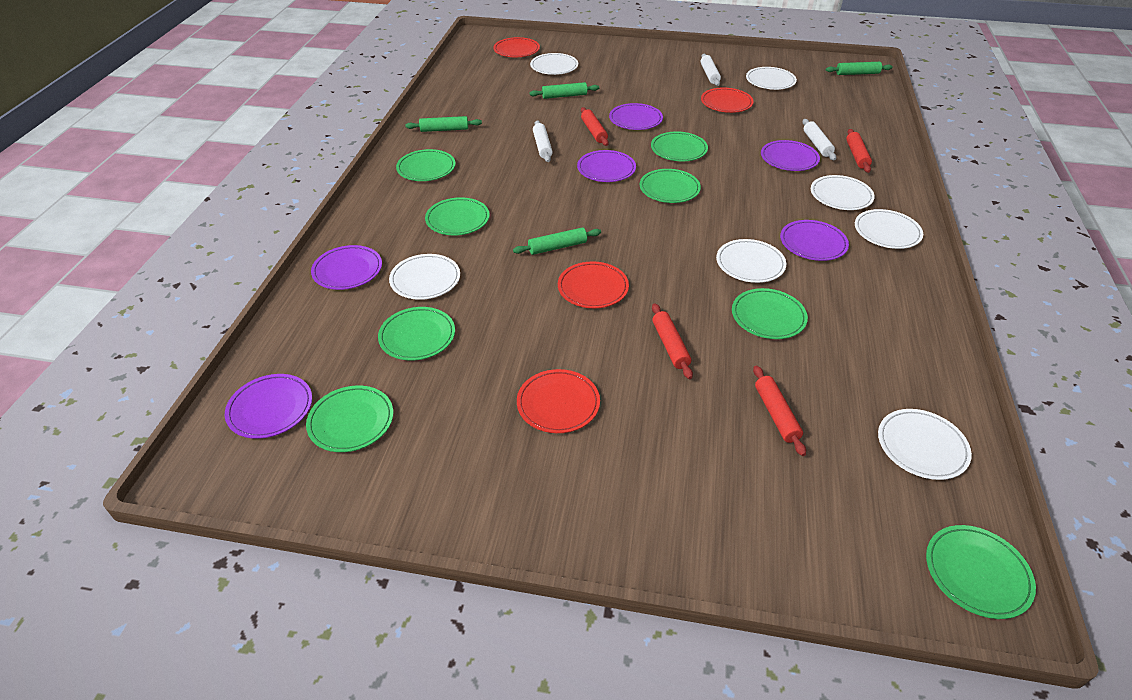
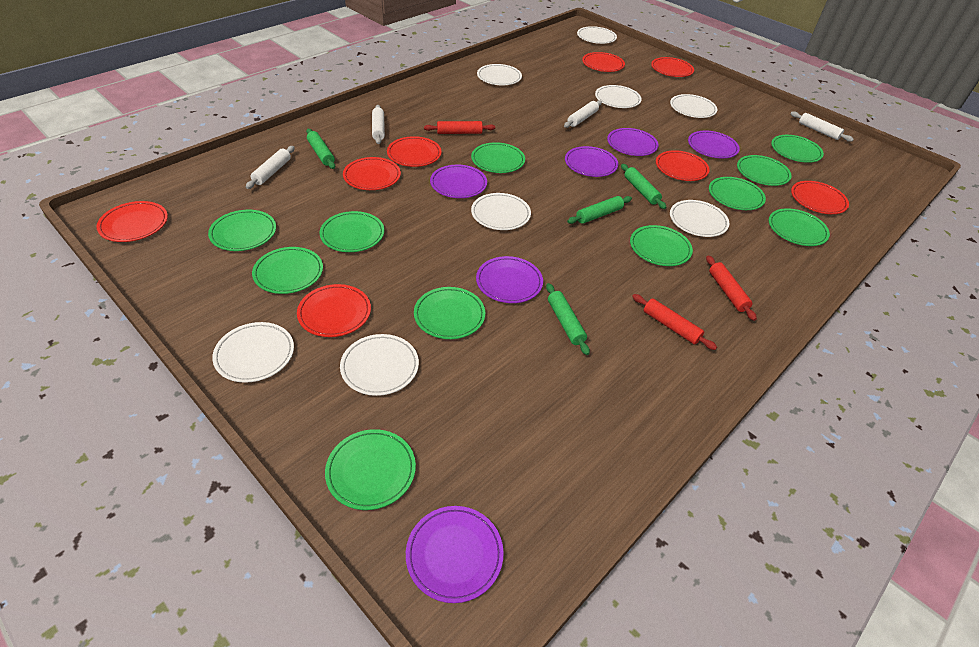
green plate: [306,385,393,452] [378,307,455,360] [396,149,455,181] [425,197,490,235] [639,169,701,203] [651,131,708,161] [732,288,808,339] [926,525,1036,619] = 8 -> [208,210,276,251] [252,247,323,294] [320,211,384,252] [325,429,416,510] [414,287,485,339] [471,142,525,173] [630,225,693,266] [709,177,766,210] [737,155,792,186] [769,208,830,246] [771,135,824,163] = 11
red plate: [493,37,540,57] [517,369,600,433] [558,261,629,308] [701,88,754,113] = 4 -> [96,201,168,242] [297,284,371,337] [343,157,401,190] [387,136,442,167] [582,52,625,72] [651,57,694,77] [656,150,710,181] [791,181,849,214] = 8
red rolling pin: [581,107,609,146] [652,303,693,379] [753,365,806,456] [846,129,872,173] = 4 -> [424,121,495,134] [632,294,717,350] [706,256,757,321] = 3
white plate: [389,254,460,300] [530,53,578,75] [716,239,786,283] [746,67,797,90] [811,175,875,210] [855,209,923,249] [878,409,972,480] = 7 -> [212,322,294,383] [340,334,419,396] [471,193,531,230] [477,64,522,85] [577,26,617,44] [595,85,642,108] [670,94,717,118] [670,200,729,237] = 8
white rolling pin: [533,121,553,162] [701,54,721,86] [803,119,836,160] = 3 -> [246,146,295,189] [372,105,385,144] [564,100,602,128] [790,111,854,142] = 4

